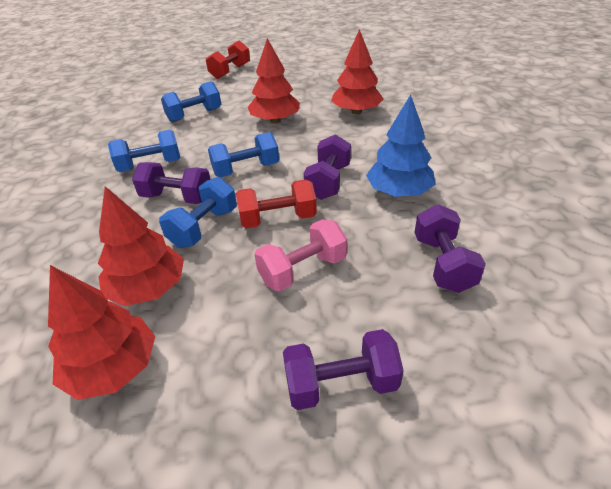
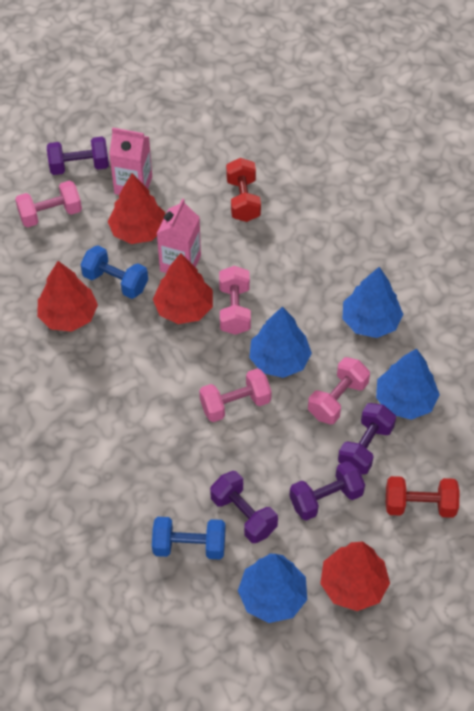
blue dumbbell: [108,130,180,172] [159,177,237,248] [161,81,221,122] [208,132,279,177] = 4 -> [80,245,148,299] [152,517,225,560] = 2
blue tree: [366,94,436,197] = 1 -> [238,554,307,623] [249,307,312,378] [342,267,403,338] [376,348,440,420] = 4
pink carton: none = 0 -> [109,127,152,195] [156,198,201,273] = 2
pink dumbbell: [254,220,347,292] = 1 -> [15,181,82,228] [199,368,272,422] [219,266,251,335] [308,357,370,424] = 4

